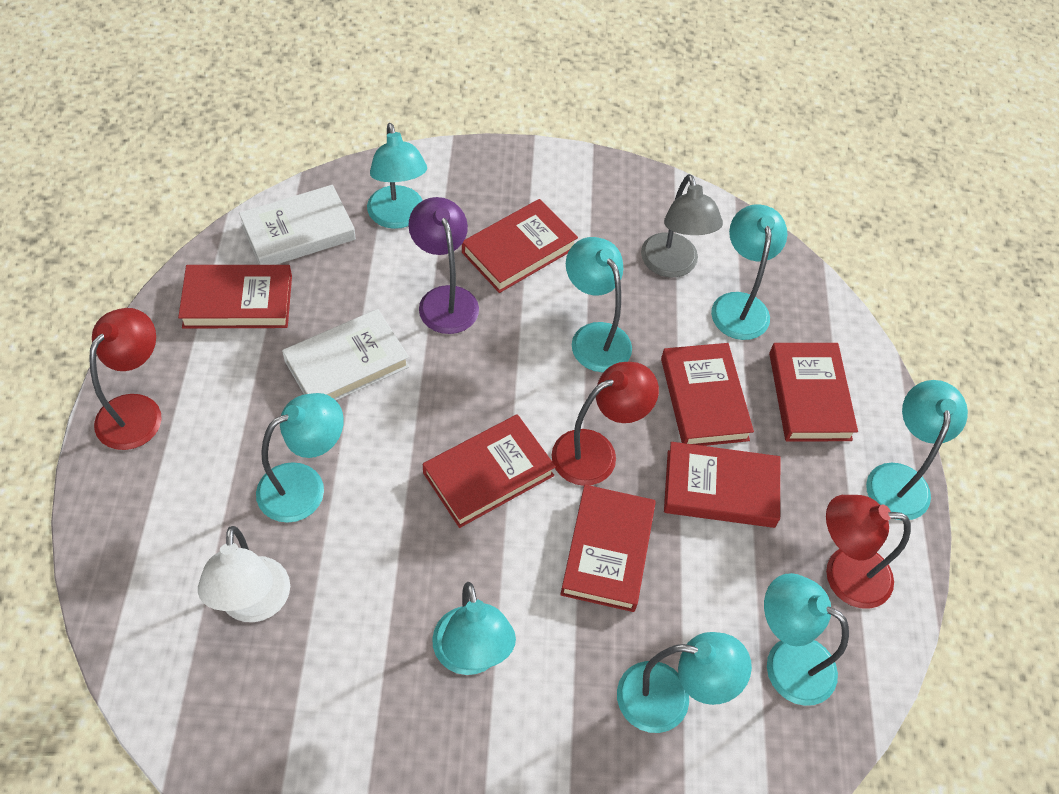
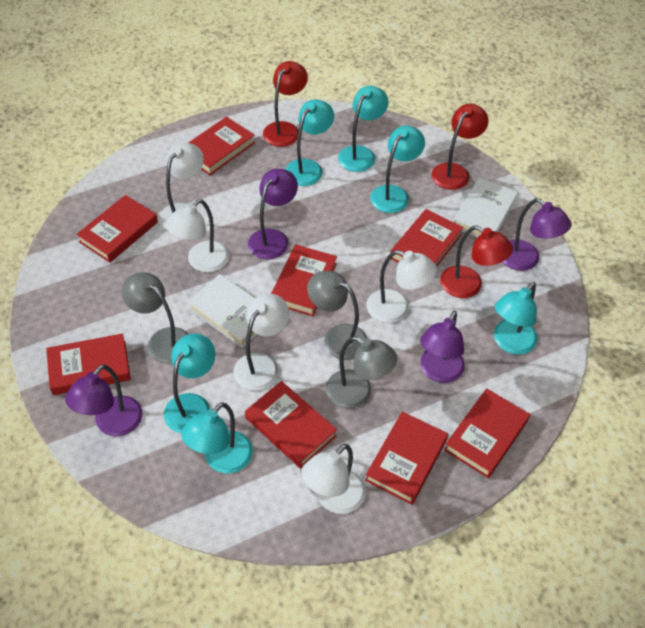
grey lamp: [641,174,723,277] = 1 -> [122,272,188,364] [307,271,367,360] [326,336,397,409] = 3
purple lamp: [408,197,479,334] = 1 -> [65,364,143,437] [248,169,298,259] [420,311,465,383] [503,198,572,271] = 4
red book: [178,265,292,329] [423,414,556,528] [462,199,578,293] [560,485,656,612] [661,343,754,446] [664,442,780,528] [769,343,858,442] = 7 -> [46,333,131,395] [76,195,158,263] [188,116,255,175] [245,381,337,468] [271,245,337,316] [365,412,448,504] [391,209,463,267] [444,388,530,478] = 8
turquoise lamp: [256,393,344,523] [367,123,427,229] [432,582,516,675] [566,237,632,372] [617,632,752,733] [711,204,788,340] [764,573,849,706] [866,380,968,520] = 8 -> [164,333,216,433] [181,402,253,473] [285,99,334,186] [338,86,389,172] [370,125,425,213] [494,282,537,355] = 6
white lamp: [198,526,290,622] = 1 -> [159,143,204,230] [166,199,229,272] [234,294,289,391] [301,444,366,514] [367,250,437,323] = 5

